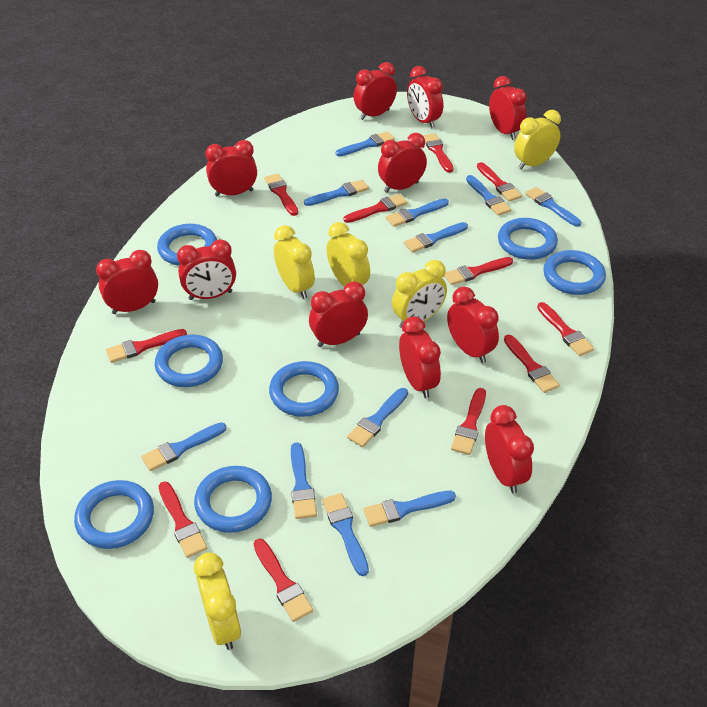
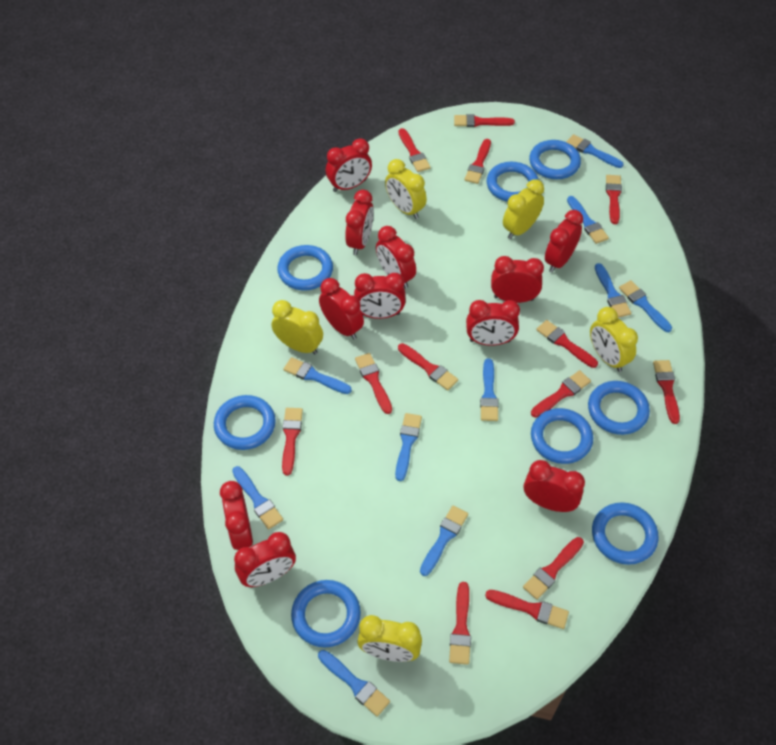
blue brush: [141,422,227,471] [291,442,317,519] [304,180,369,206] [322,493,369,576] [336,131,395,156] [347,388,408,447] [364,491,456,527] [386,198,449,227] [404,222,468,253] [466,175,511,216] [525,187,581,227] = 11 -> [232,466,283,529] [283,357,352,394] [318,650,390,717] [395,413,422,481] [420,506,468,576] [480,358,499,421] [566,134,624,168] [567,196,609,244] [595,263,631,318] [619,280,672,332] = 10
blue ring: [74,480,154,549] [155,335,223,387] [157,224,217,266] [194,466,272,533] [269,361,339,417] [498,218,558,260] [543,250,606,295] = 7 -> [214,395,276,450] [277,245,333,291] [291,580,361,647] [487,162,538,202] [529,140,581,179] [531,408,593,464] [588,381,650,435] [592,502,659,565] = 8
red brush: [106,329,187,363] [159,481,207,558] [253,539,313,622] [264,174,298,216] [343,194,408,223] [423,133,453,173] [445,257,513,285] [451,388,486,455] [477,162,522,202] [504,335,560,393] [537,302,594,356] = 11 -> [282,408,303,475] [355,353,392,414] [398,128,431,172] [398,343,458,390] [449,582,471,665] [454,114,515,127] [465,139,491,184] [485,590,569,629] [523,537,584,600] [531,370,591,417] [536,320,598,368] [606,175,622,224] [653,360,680,424] = 13

